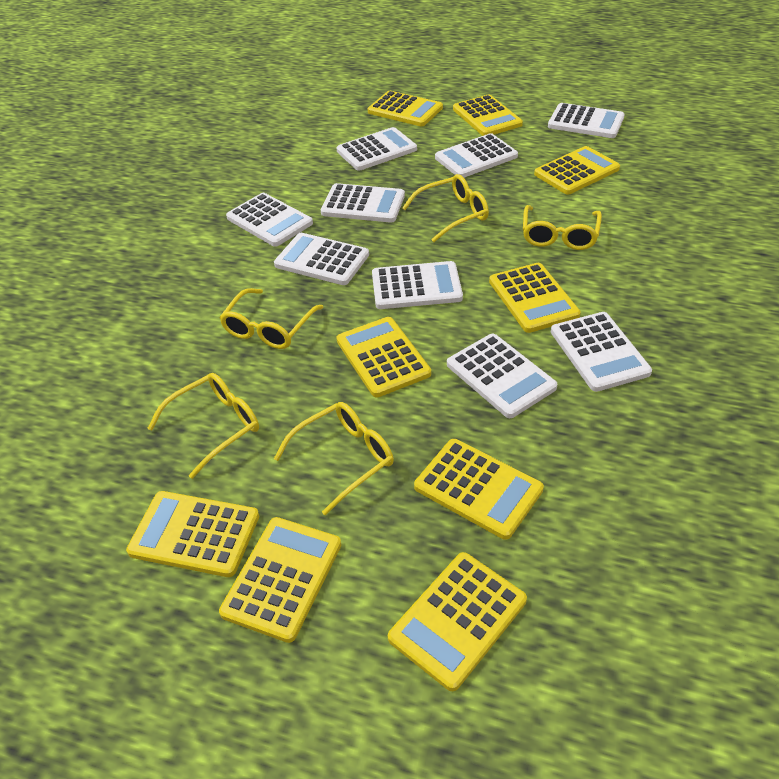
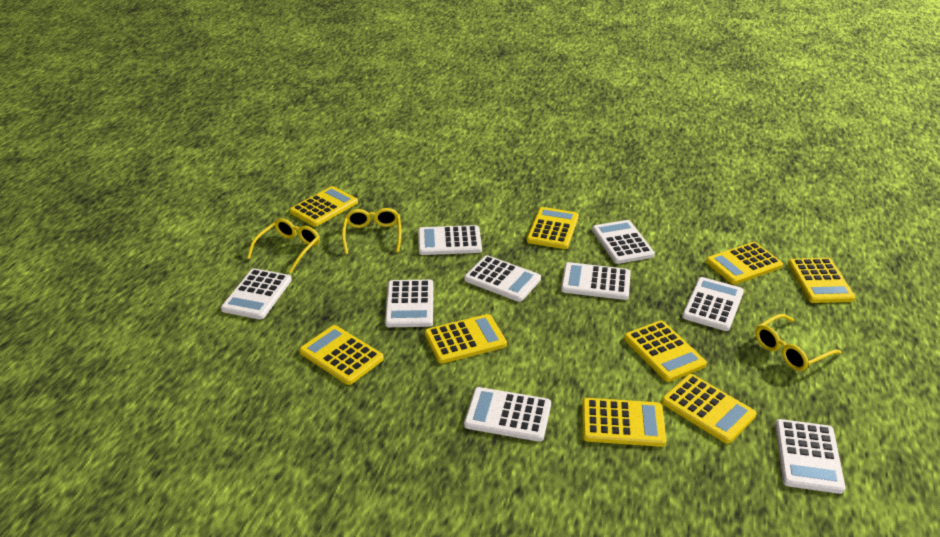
yellow glasses: [147,373,259,479] [219,288,323,349] [274,402,394,515] [402,174,489,242] [523,205,602,250] = 5 -> [247,218,320,273] [342,208,402,255] [755,314,841,371] = 3

